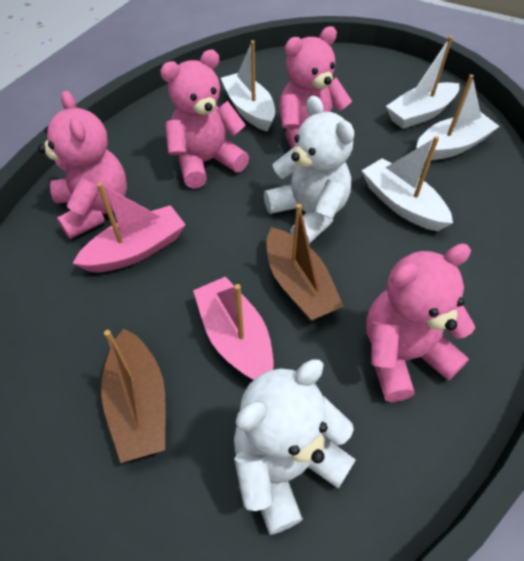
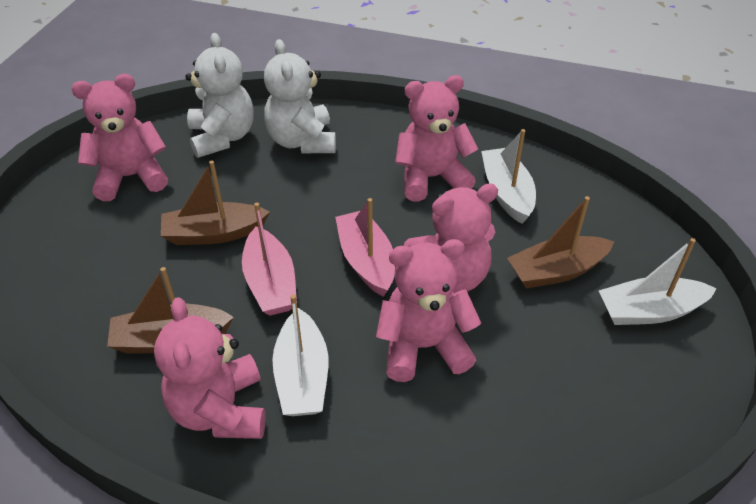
brown boat: [101,329,166,463] [267,204,344,321] = 2 -> [107,267,234,354] [161,161,270,245] [507,196,614,289] = 3
pink teddy bear: [38,91,127,239] [160,50,249,189] [279,26,352,149] [366,243,475,402] = 4 -> [72,74,168,201] [154,297,266,439] [376,239,481,382] [395,75,478,202] [404,183,498,293] = 5
white boat: [221,40,275,132] [362,136,453,231] [386,36,459,129] [416,74,500,161] = 4 -> [272,294,328,416] [481,129,536,224] [599,238,717,325] = 3

